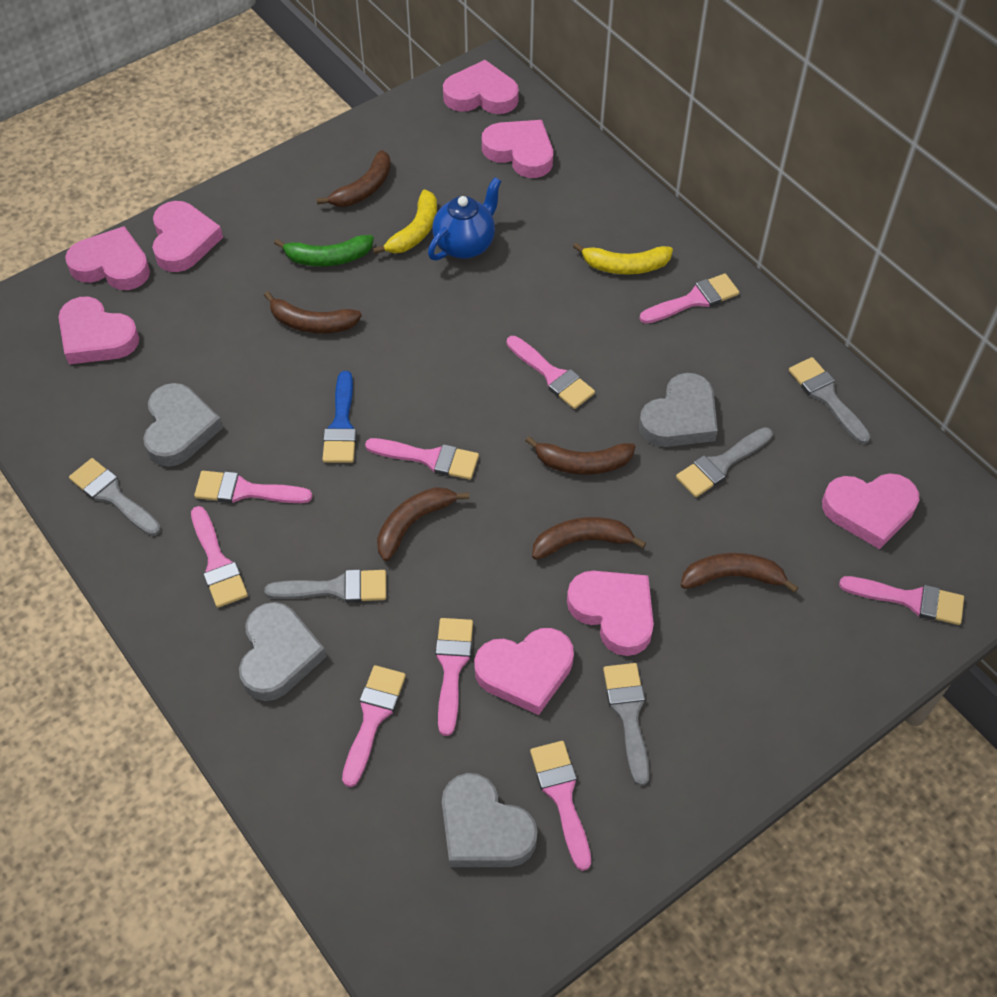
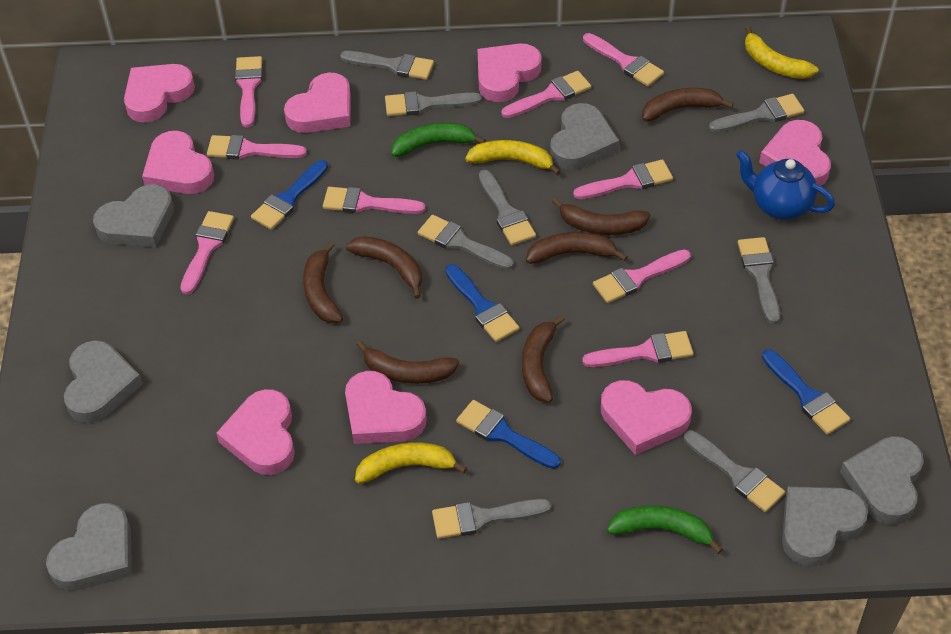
blue brush: [322,371,357,463] = 1 -> [251,160,328,230] [445,264,519,342] [456,400,561,469] [762,349,850,435] = 4
brown banana: [264,291,362,333] [316,150,391,207] [377,487,469,561] [525,436,636,475] [532,517,646,560] [680,553,799,593] = 6 -> [303,242,343,323] [346,236,422,299] [356,340,459,384] [522,315,565,403] [526,232,628,264] [552,198,650,235] [642,88,734,122] = 7
green banana: [274,235,374,266] = 1 -> [391,123,486,157] [607,505,723,554] = 2
grey brush: [69,458,161,536] [264,569,386,603] [603,663,650,786] [676,427,773,497] [789,357,871,444] = 5 -> [340,51,434,80] [385,91,482,116] [418,215,514,270] [432,499,551,539] [479,170,536,245] [684,430,785,512] [709,94,804,132] [738,237,780,324] = 8
grey heart: [143,383,223,467] [239,602,326,701] [442,773,538,867] [639,373,718,447] = 4 -> [46,503,132,591] [64,340,143,423] [93,184,174,247] [550,103,619,170] [782,487,868,567] [840,436,924,525] = 6
yellow banana: [373,189,437,254] [573,243,673,274] = 2 -> [355,442,467,484] [465,140,561,175] [745,26,818,79] = 3

